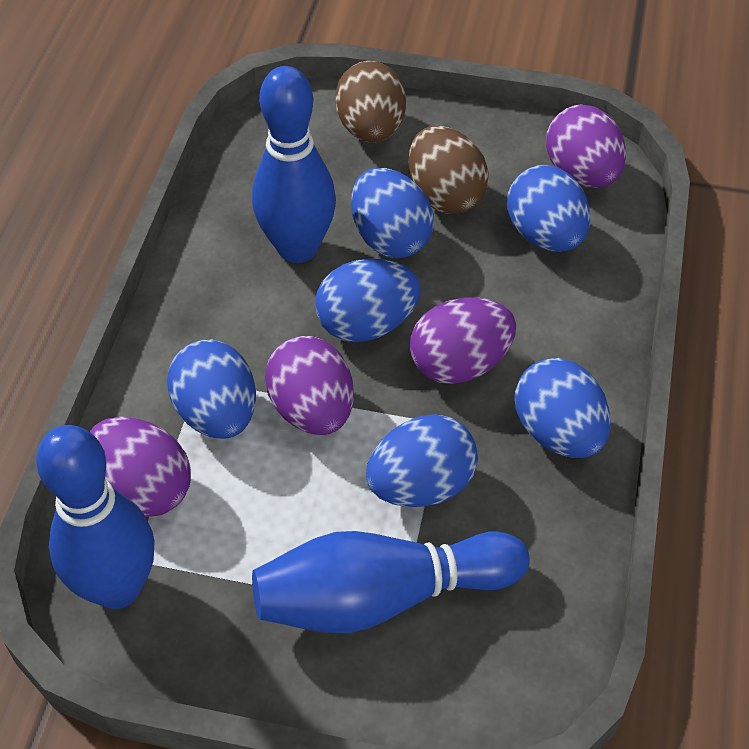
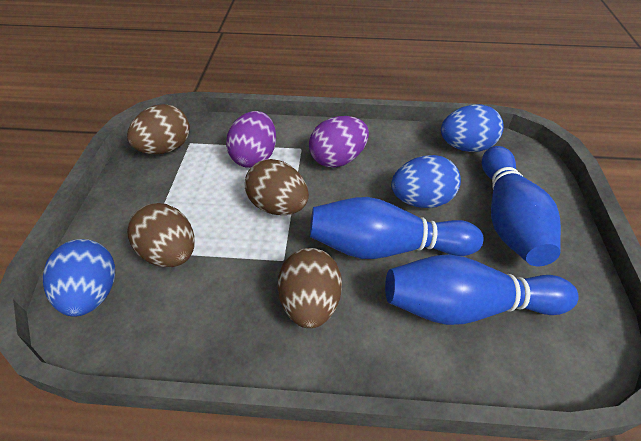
blue egg: [167,340,256,439] [315,259,421,342] [351,168,434,258] [366,414,478,507] [507,165,590,252] [515,358,611,458] = 6 -> [43,239,115,317] [391,155,461,208] [441,104,504,152] = 3
brown egg: [335,61,406,143] [409,126,489,214] = 2 -> [127,104,190,154] [127,203,195,267] [245,159,309,215] [278,248,342,328] = 4
purple egg: [90,417,191,517] [265,336,354,435] [410,297,516,384] [546,105,626,188] = 4 -> [226,111,276,168] [309,116,369,168] = 2

